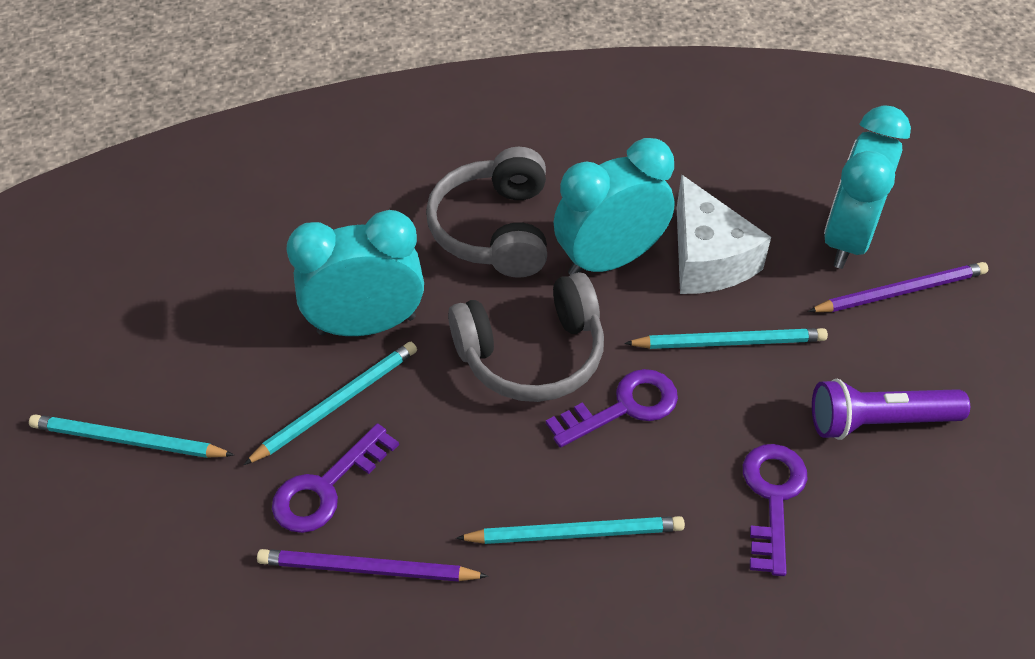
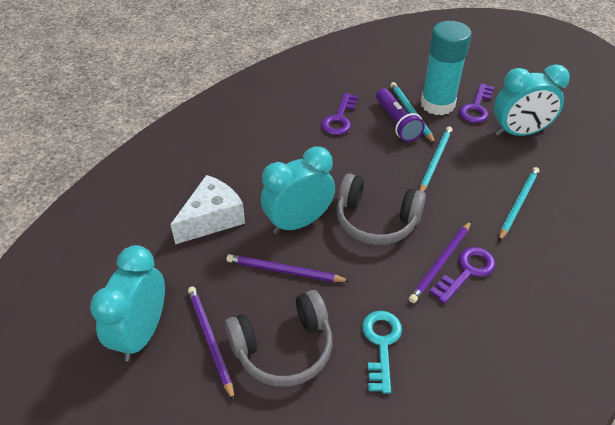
purple pencil: [257,549,489,582] [808,262,988,312] = 2 -> [188,286,234,401] [226,254,349,282] [409,221,471,303] = 3
turquoise glue stick: none = 0 -> [421,21,472,115] = 1
turquoise key: none = 0 -> [362,311,402,394] = 1
turquoise pencil: [29,414,234,458] [244,342,417,465] [456,516,685,544] [624,328,828,349] = 4 -> [390,82,435,144] [419,126,452,192] [499,167,540,241] = 3

